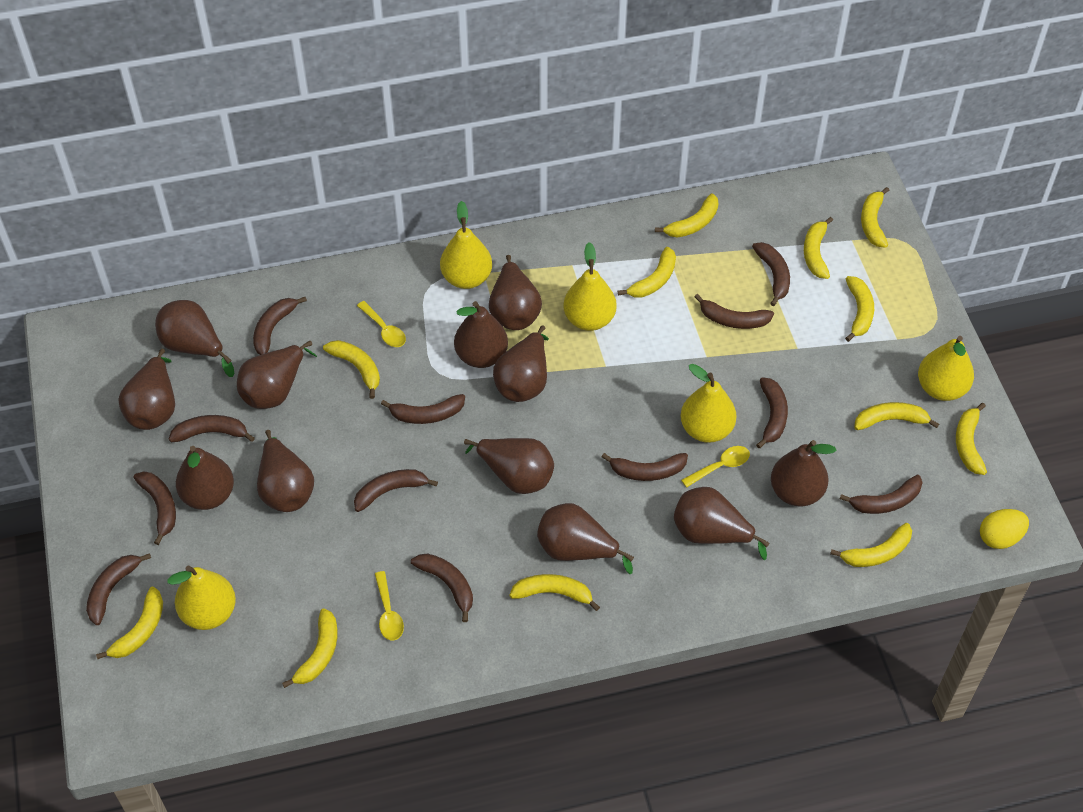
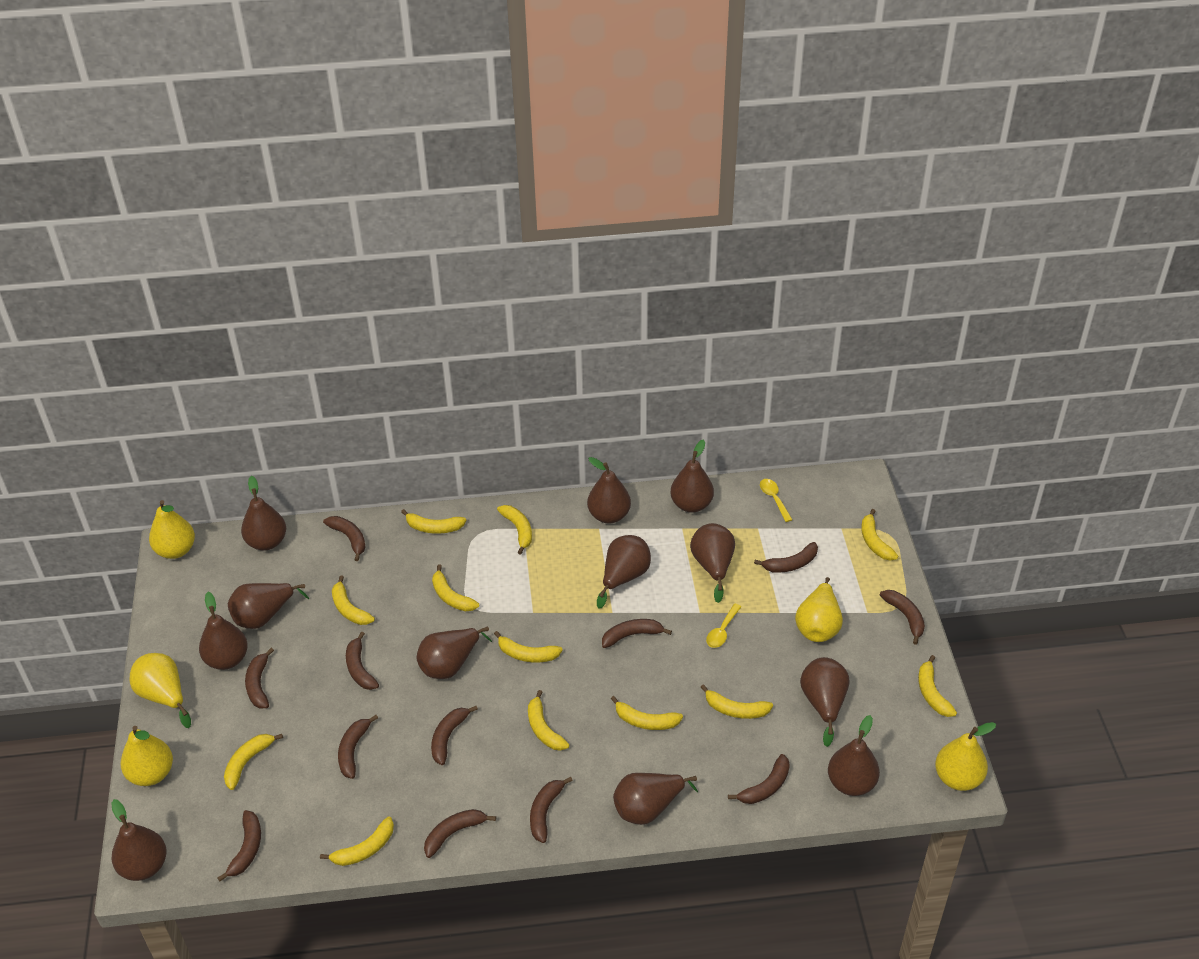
yellow egg: [980,509,1029,549] = 1 -> none = 0
yellow spoon: [357,301,406,347] [375,571,404,640] [681,446,750,488] = 3 -> [706,604,741,648] [760,479,793,522] = 2

